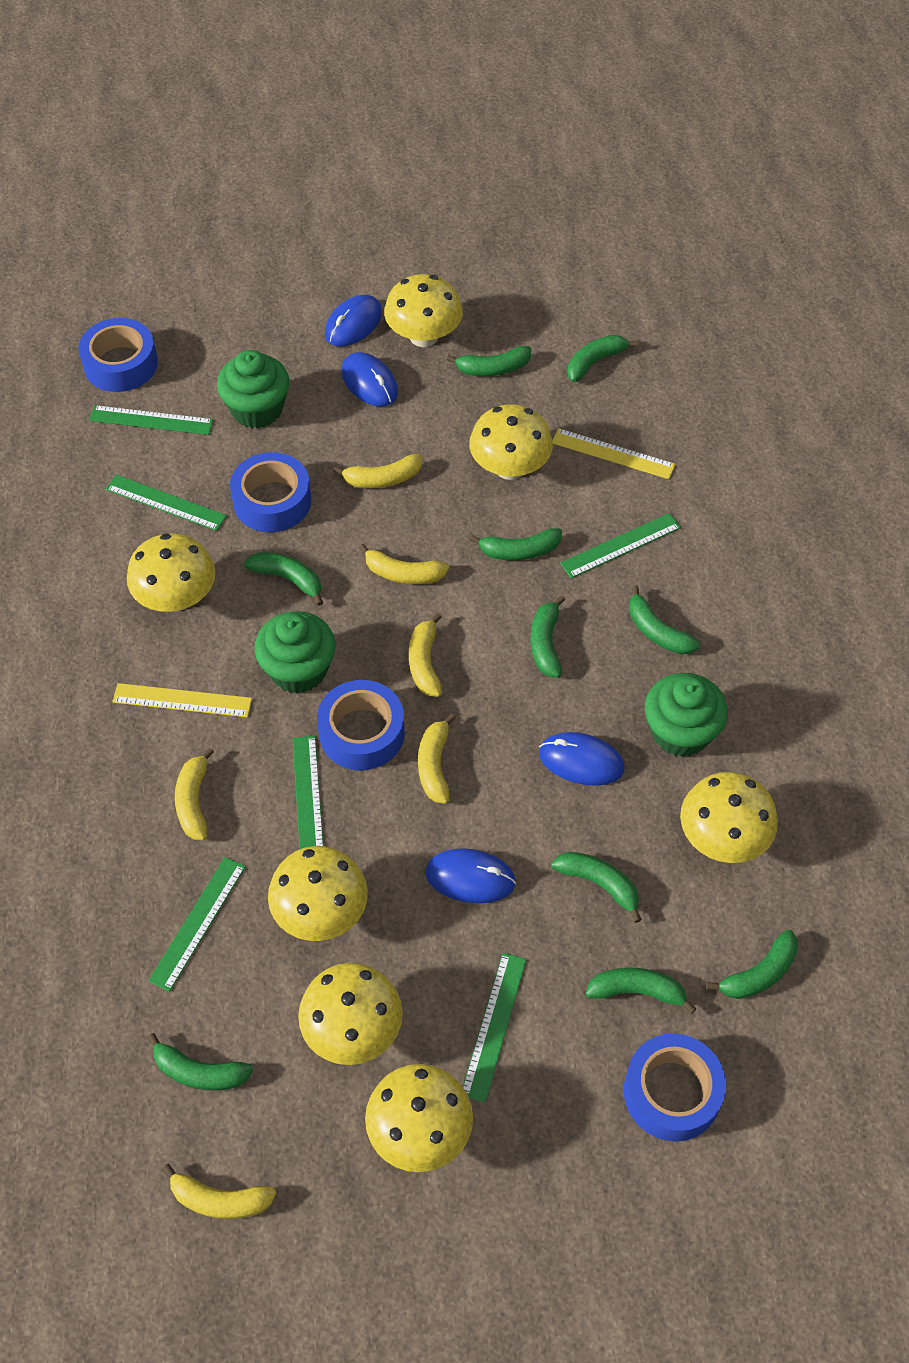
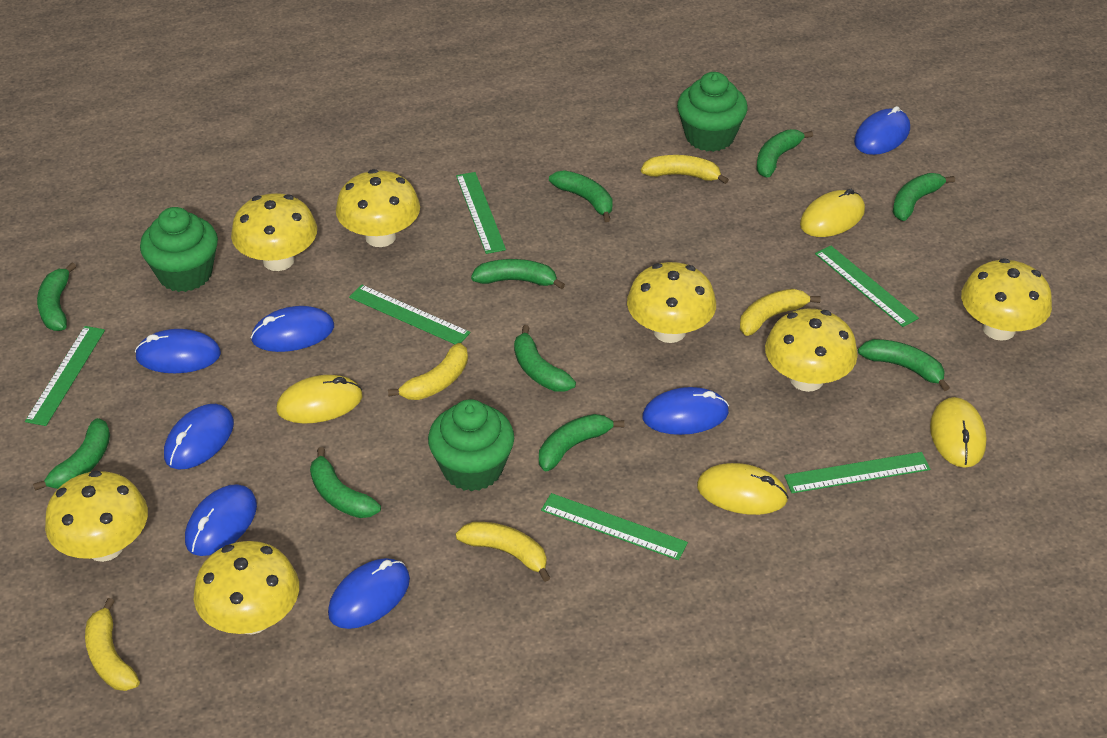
blue mouse: [325,295,382,346] [341,352,398,407] [425,848,516,903] [539,732,625,786] = 4 -> [135,329,221,373] [164,404,234,469] [185,484,257,556] [251,306,334,352] [328,558,410,629] [643,387,729,435] [854,106,910,155] = 7
blue tape: [79,318,158,392] [230,452,311,532] [317,680,405,770] [624,1033,726,1142] = 4 -> none = 0
yellow banana: [162,1164,276,1219] [175,748,214,840] [333,454,422,488] [359,544,449,584] [409,613,442,697] [418,713,456,804] = 6 -> [85,598,140,691] [388,343,468,400] [456,522,550,582] [641,155,729,184] [740,289,821,336] = 5
yellow mouse: none = 0 -> [276,375,362,424] [697,463,789,515] [800,189,865,237] [930,397,987,468] = 4
yellow ruler: [112,683,252,717] [552,428,676,479] = 2 -> none = 0

